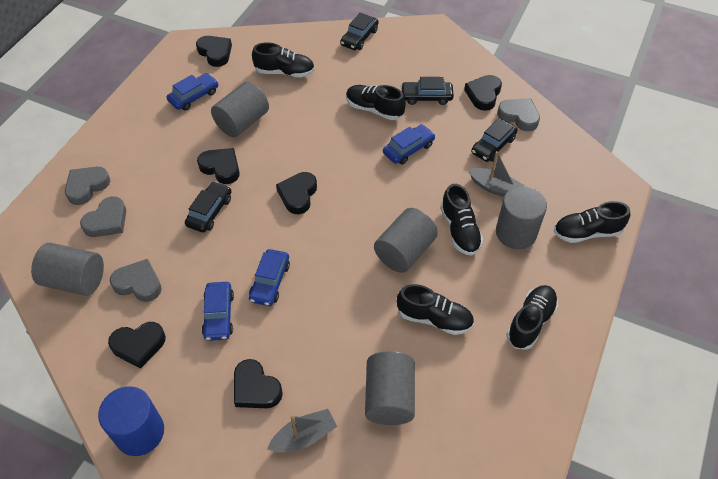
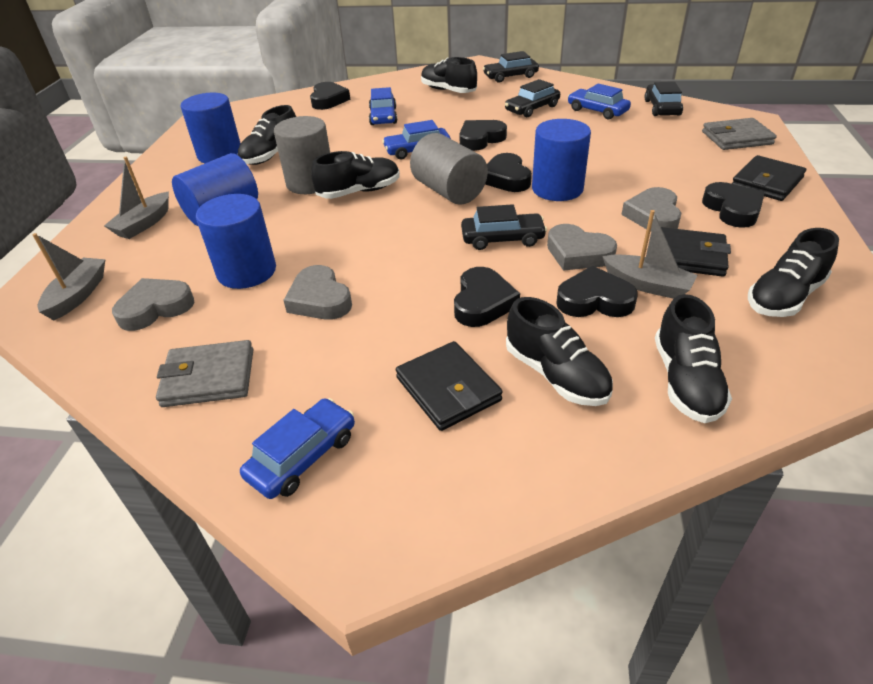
black wallet: none = 0 -> [396,341,503,431] [661,227,731,277] [732,155,806,201] = 3
blue cylinder: [98,386,164,456] = 1 -> [172,153,258,226] [181,93,241,163] [196,194,276,289] [532,119,591,201] = 4
grey boat: [267,409,337,452] [468,151,524,197] = 2 -> [32,233,106,320] [104,157,169,239] [602,210,698,299] = 3
grey cylinder: [31,243,104,296] [211,81,269,137] [365,351,415,425] [374,208,438,273] [496,186,547,249] = 5 -> [274,116,330,194] [410,133,488,205] = 2
grey wallet: none = 0 -> [156,340,253,407] [702,118,777,150] = 2

